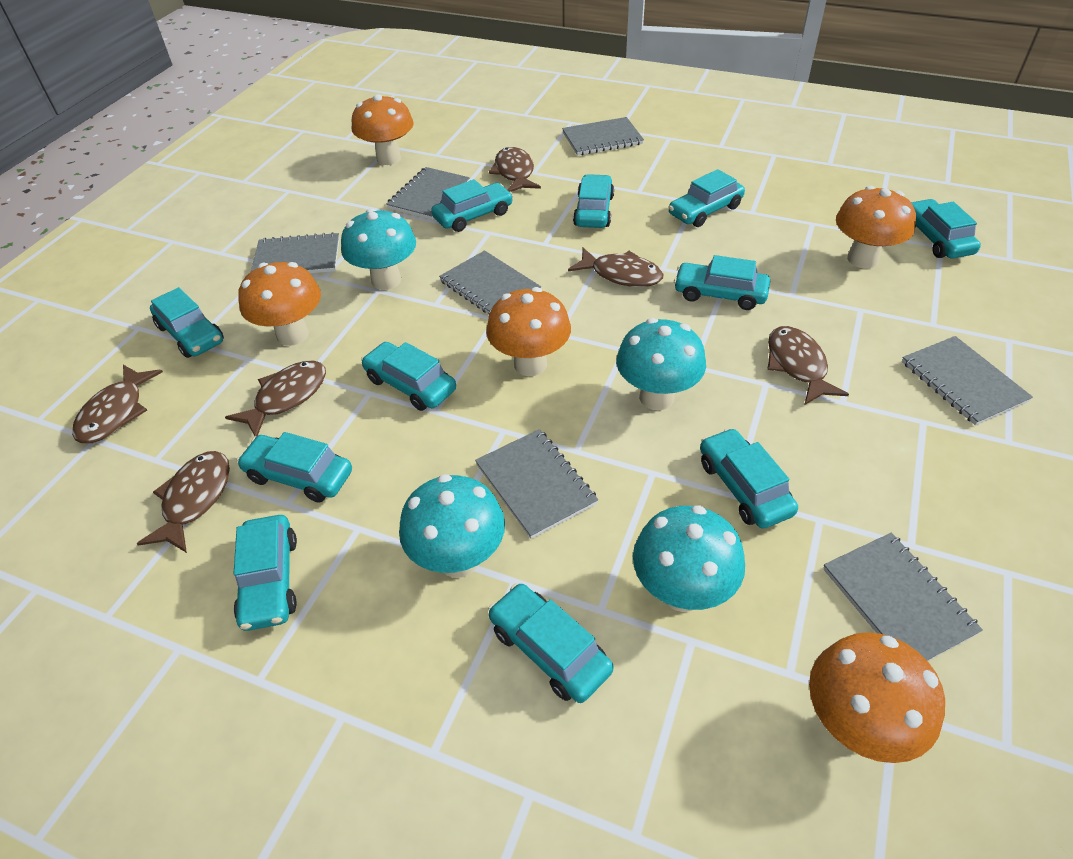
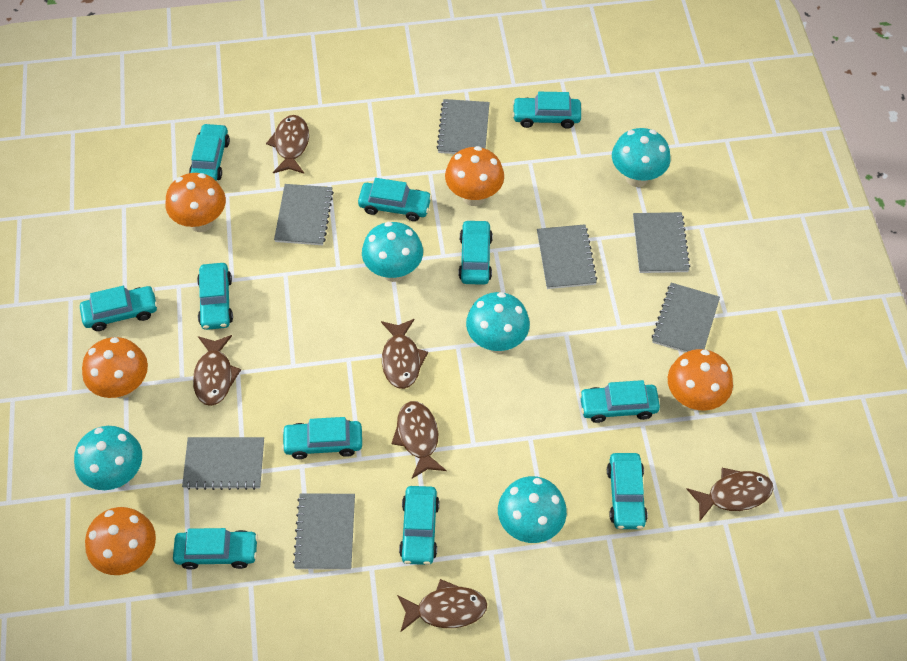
turquoise mushroom: [341,208,416,290] [399,474,505,578] [616,318,706,410] [633,505,745,612] = 4 -> [74,426,142,490] [362,222,423,282] [466,292,530,353] [498,476,567,543] [612,128,671,187] = 5

